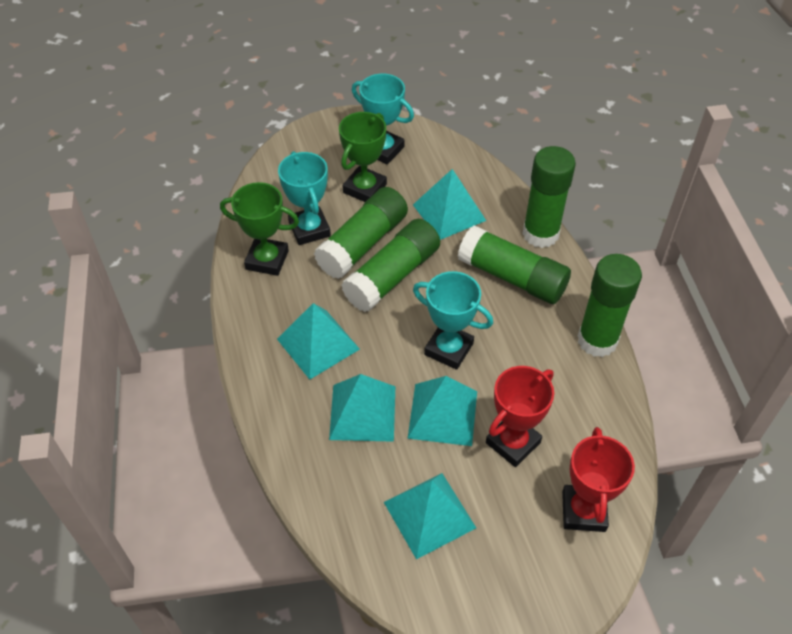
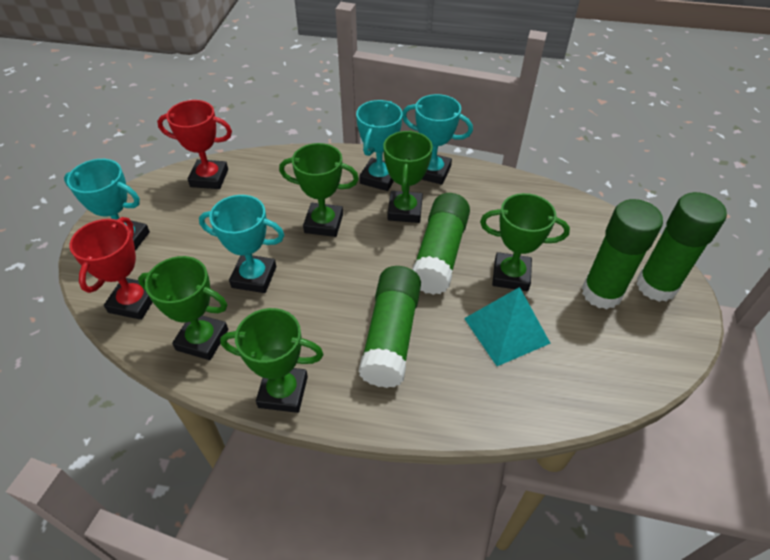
green glue stick: [314,187,408,279] [341,219,440,312] [457,225,571,304] [522,146,576,248] [578,254,642,357] = 5 -> [358,266,421,388] [412,193,470,295] [582,199,663,309] [636,192,727,302] = 4
green trophy: [220,182,299,276] [339,112,387,202] = 2 -> [138,256,228,360] [220,308,323,413] [279,143,359,237] [384,130,433,223] [480,193,570,291] = 5
turquoise pyramid: [277,303,360,380] [329,374,395,442] [384,473,476,559] [408,376,477,446] [413,169,486,240] = 5 -> [464,287,551,366] = 1
turquoise trophy: [278,151,331,245] [352,74,414,164] [413,271,493,370] = 3 -> [64,159,150,251] [199,195,284,293] [356,100,403,191] [402,94,473,185] = 4

